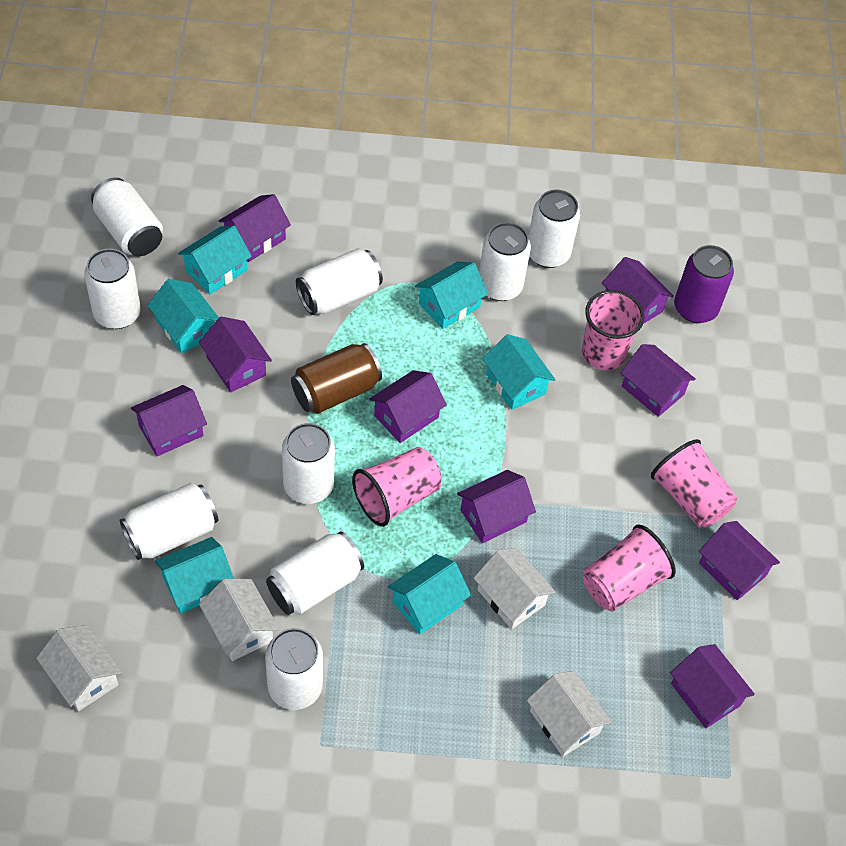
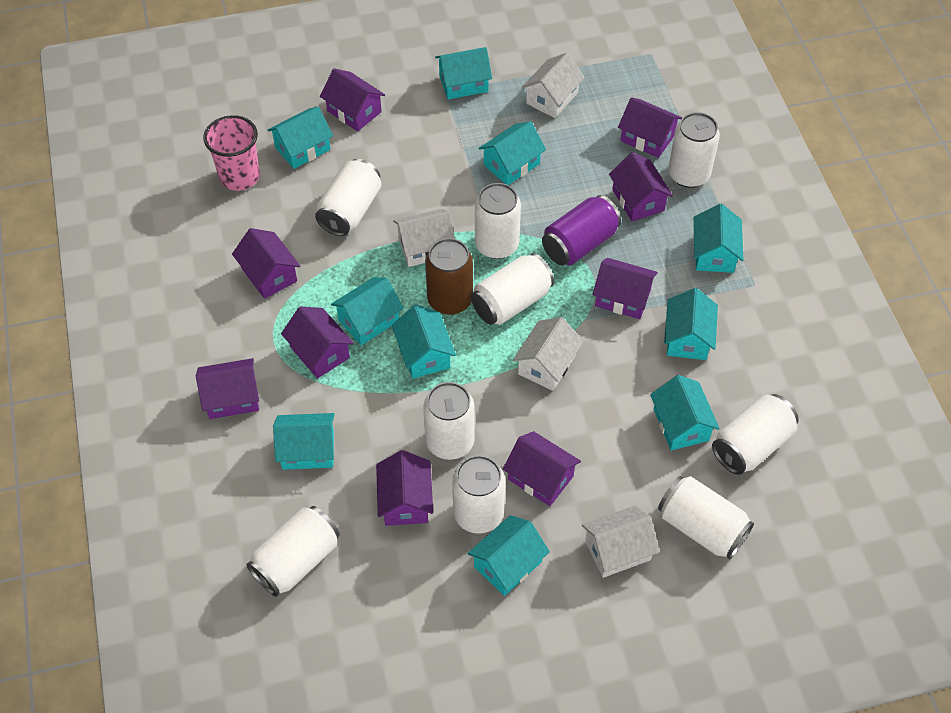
pink cup: [352,447,442,527] [582,290,644,370] [583,524,676,612] [651,439,737,528] = 4 -> [203,115,260,191] = 1
turquoise house: [148,279,219,354] [155,537,234,614] [178,226,252,294] [388,554,471,634] [415,262,488,329] [482,334,556,410] = 6 -> [267,107,333,169] [273,413,335,470] [331,277,404,345] [392,305,456,378] [435,47,492,99] [468,515,550,596] [479,121,546,185] [650,375,720,451] [664,288,718,360] [694,204,743,273] = 10

